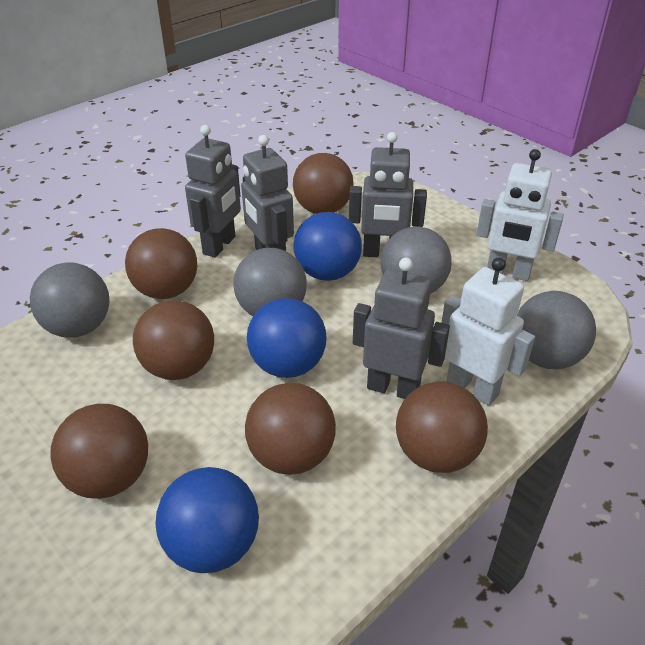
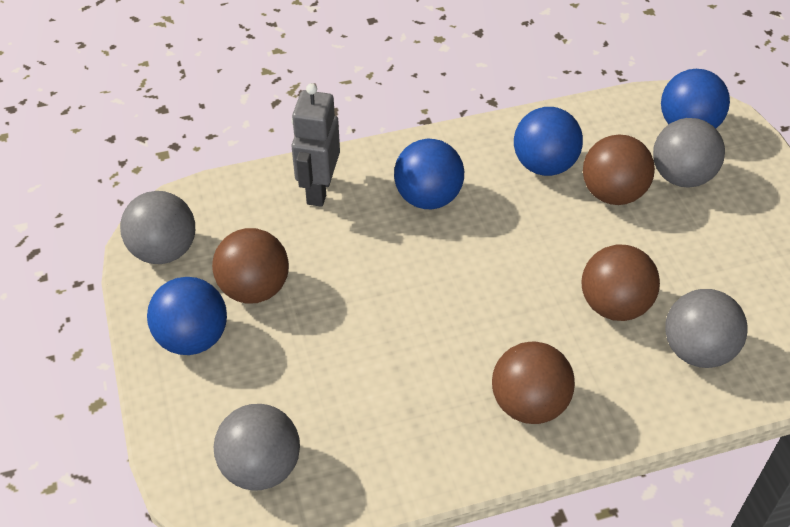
blue ball: [155,467,259,573] [247,298,327,378] [293,212,362,281] = 3 -> [147,277,227,355] [394,139,464,209] [514,107,583,176] [661,69,730,128] = 4
brown ball: [50,404,148,499] [125,228,197,299] [133,300,214,380] [245,383,336,475] [293,153,354,214] [396,381,488,473] = 6 -> [212,228,289,303] [492,341,575,424] [582,245,660,321] [583,135,655,205] = 4
grey robot: [185,125,241,258] [241,135,294,251] [349,132,427,257] [353,258,450,399] = 4 -> [291,83,340,207] = 1
white robot: [442,257,535,406] [476,149,564,281] = 2 -> none = 0

